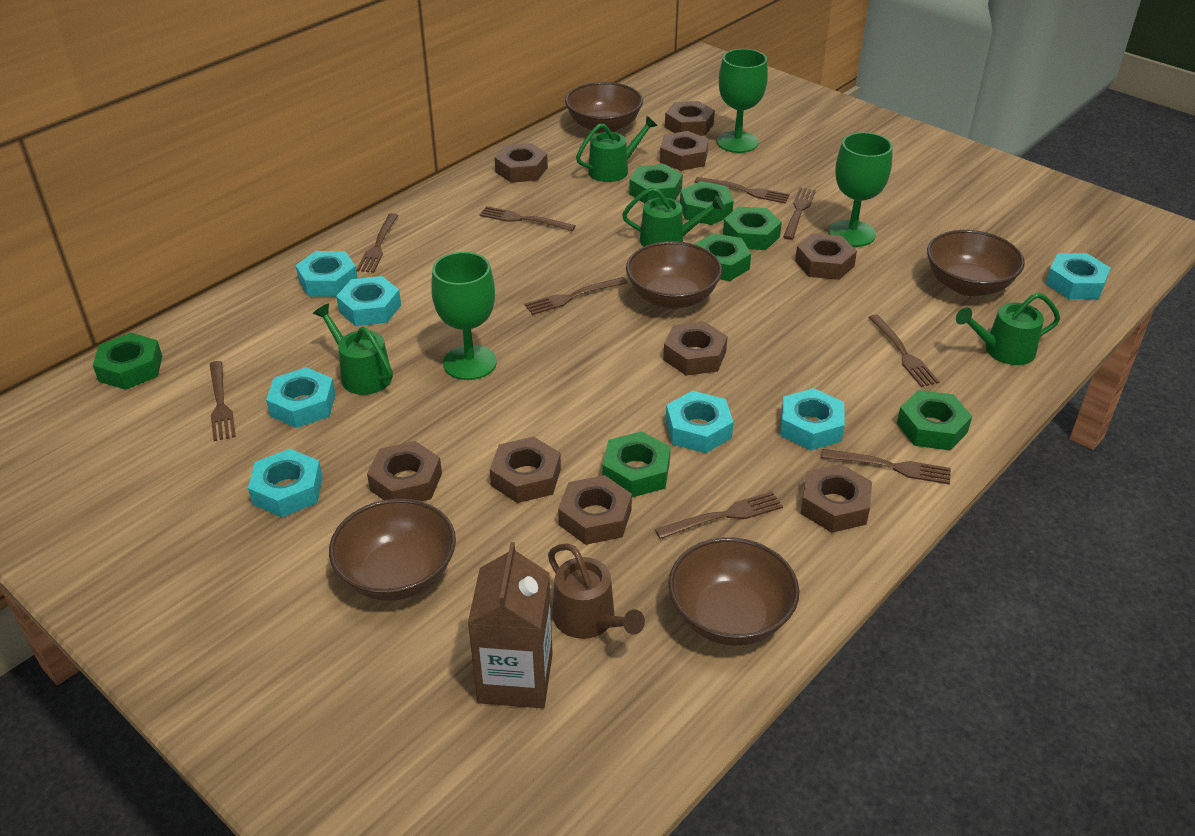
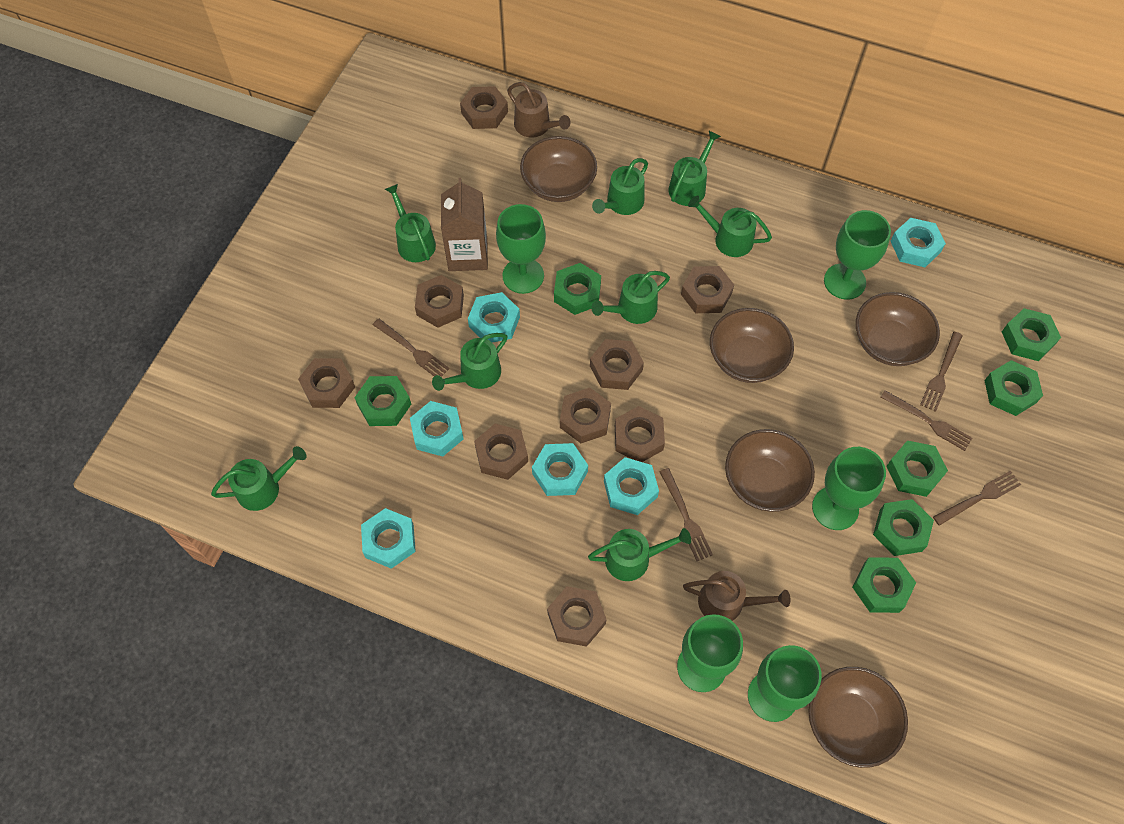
brown fork: [210,361,236,441] [356,213,399,273] [479,206,576,231] [525,277,627,315] [655,492,783,539] [695,177,790,203] [783,187,816,240] [821,449,951,485] [868,314,939,387] = 9 -> [373,319,449,377] [659,468,713,561] [880,390,972,451] [920,332,963,412] [933,471,1021,526] = 5
brown watering can: [548,543,645,639] = 1 -> [507,82,570,137] [683,571,791,621] = 2
green goblet: [431,252,497,380] [717,49,768,153] [829,132,893,247] = 3 -> [496,204,546,294] [677,614,743,692] [748,645,822,722] [812,447,886,530] [824,210,891,300] = 5
green watering can: [313,304,393,395] [576,116,658,182] [622,187,725,247] [956,292,1060,365] = 4 -> [211,446,306,511] [385,184,436,262] [432,333,507,391] [588,528,691,581] [592,158,648,215] [592,271,670,324] [668,131,721,206] [688,196,772,257] = 8
turquoise nut: [248,449,323,517] [266,367,336,428] [295,251,358,297] [336,276,401,326] [666,391,734,453] [780,388,845,450] [1046,253,1111,299] = 7 -> [361,508,416,569] [410,401,464,457] [468,292,520,343] [532,443,588,496] [604,457,659,515] [891,218,946,267] = 6

